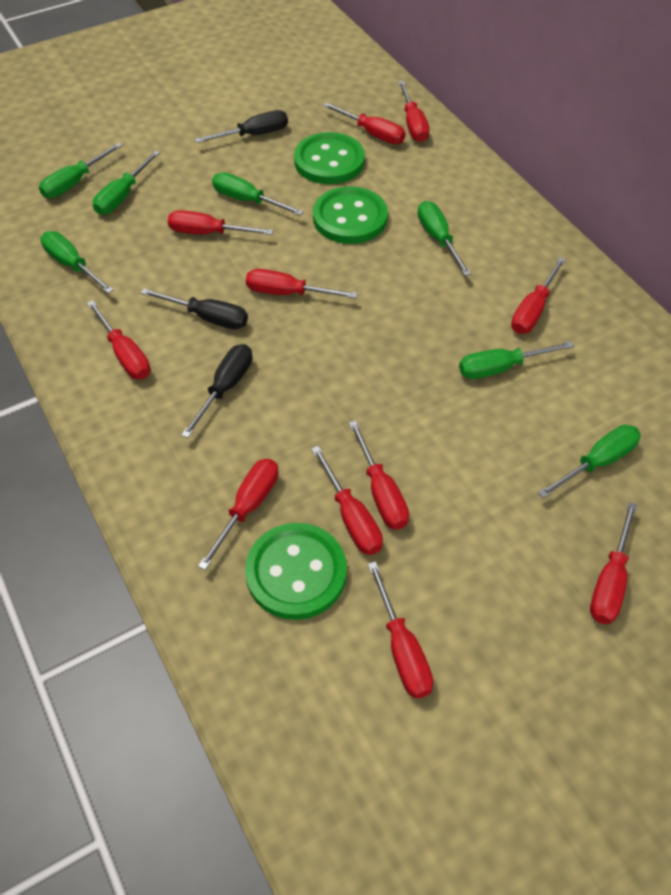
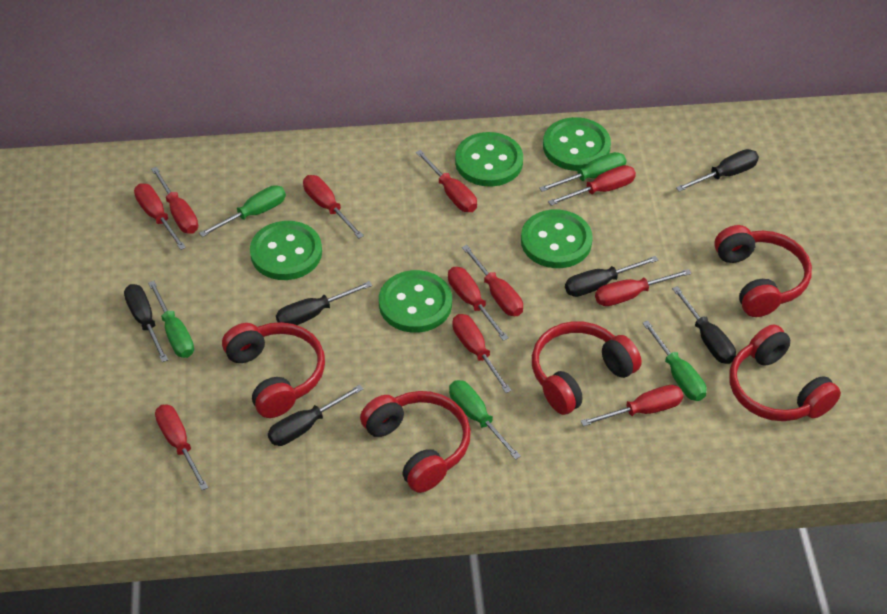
black screwdriver: [141,288,248,329] [181,344,252,438] [195,110,288,143] = 3 -> [124,284,168,362] [268,384,363,446] [276,281,372,325] [565,256,658,297] [672,286,736,364] [676,149,759,192] = 6
green button: [245,523,347,620] [294,132,365,184] [313,186,388,244] = 3 -> [250,221,322,280] [379,270,452,333] [455,132,523,187] [521,210,593,268] [543,117,611,171] = 5
green screwdriver: [39,142,123,198] [41,231,114,294] [93,151,160,215] [212,172,304,216] [418,201,471,276] [459,341,574,379] [538,425,641,498] = 7 -> [148,281,194,358] [199,185,286,237] [449,380,521,460] [539,152,626,192] [643,321,707,401] = 5
red headphones: none = 0 -> [222,322,325,418] [360,391,471,493] [532,321,642,415] [714,225,812,317] [729,324,841,421] = 5

